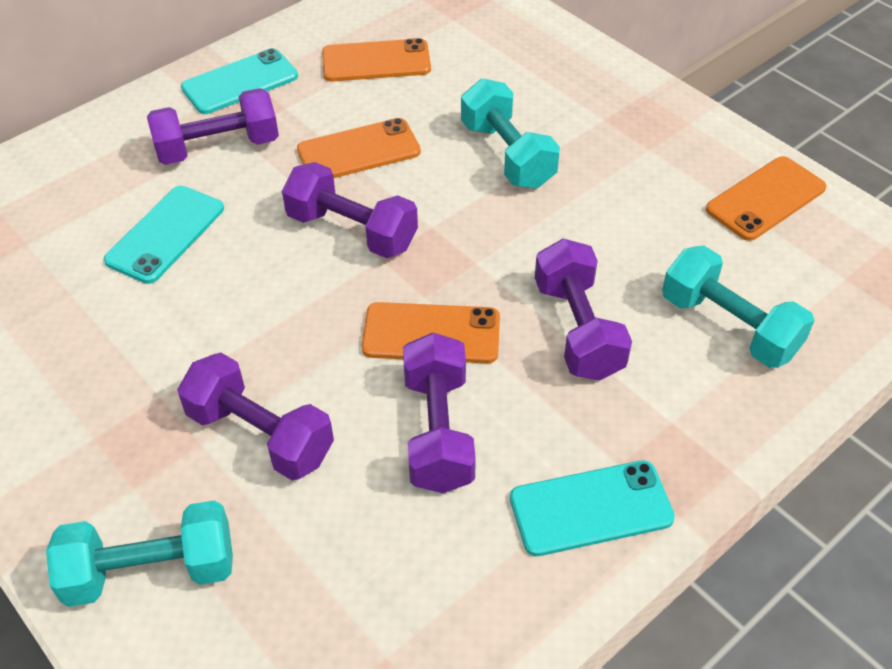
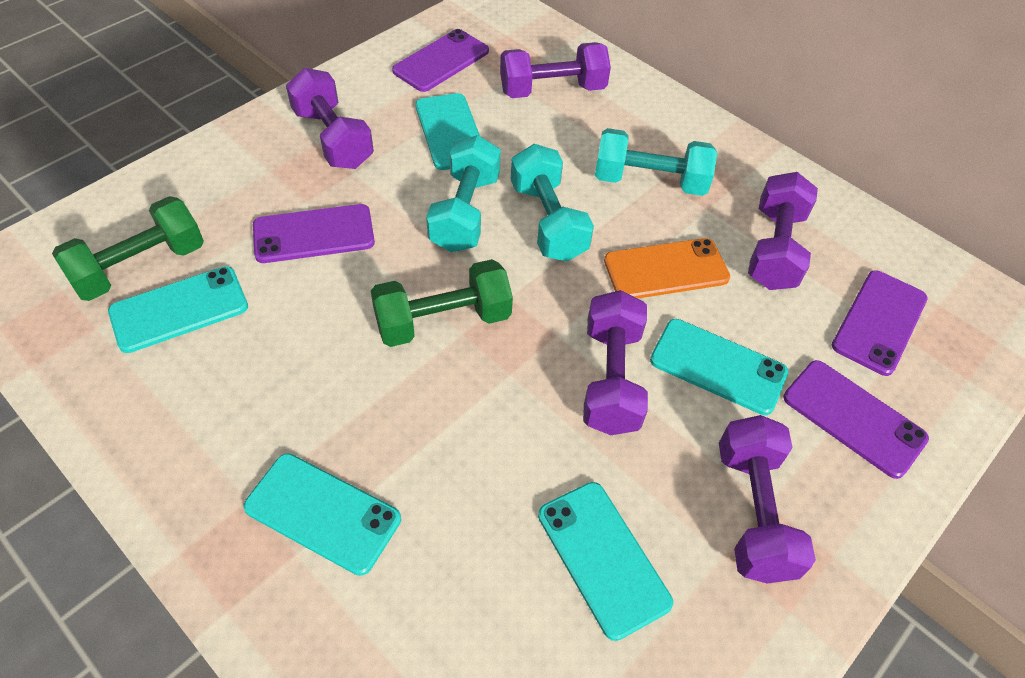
green dumbbell: none = 0 -> [52,196,204,301] [371,259,513,347] = 2
orange phone: [297,118,421,178] [322,38,431,82] [362,302,500,363] [706,156,827,241] = 4 -> [604,238,730,298] = 1
purple phone: none = 0 -> [253,204,375,263] [392,29,489,92] [783,360,929,479] [832,270,928,376] = 4
turquoise phone: [104,186,224,284] [181,48,298,114] [510,460,675,556] = 3 -> [108,266,248,353] [243,453,401,576] [415,93,480,170] [538,482,673,641] [650,319,788,415] = 5

